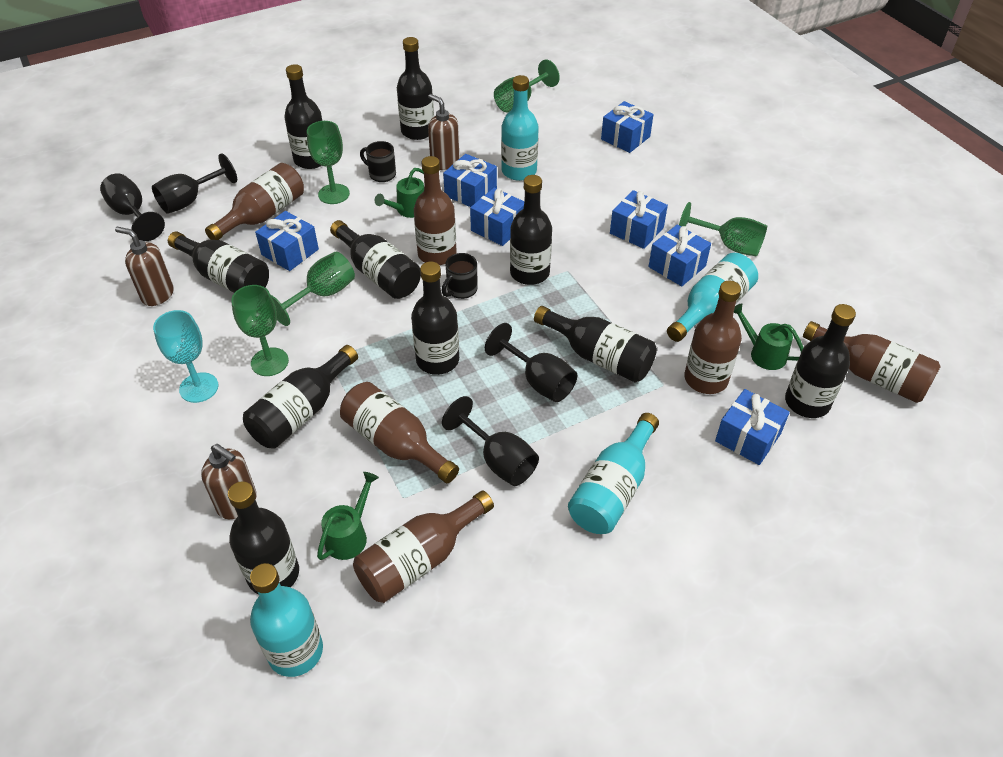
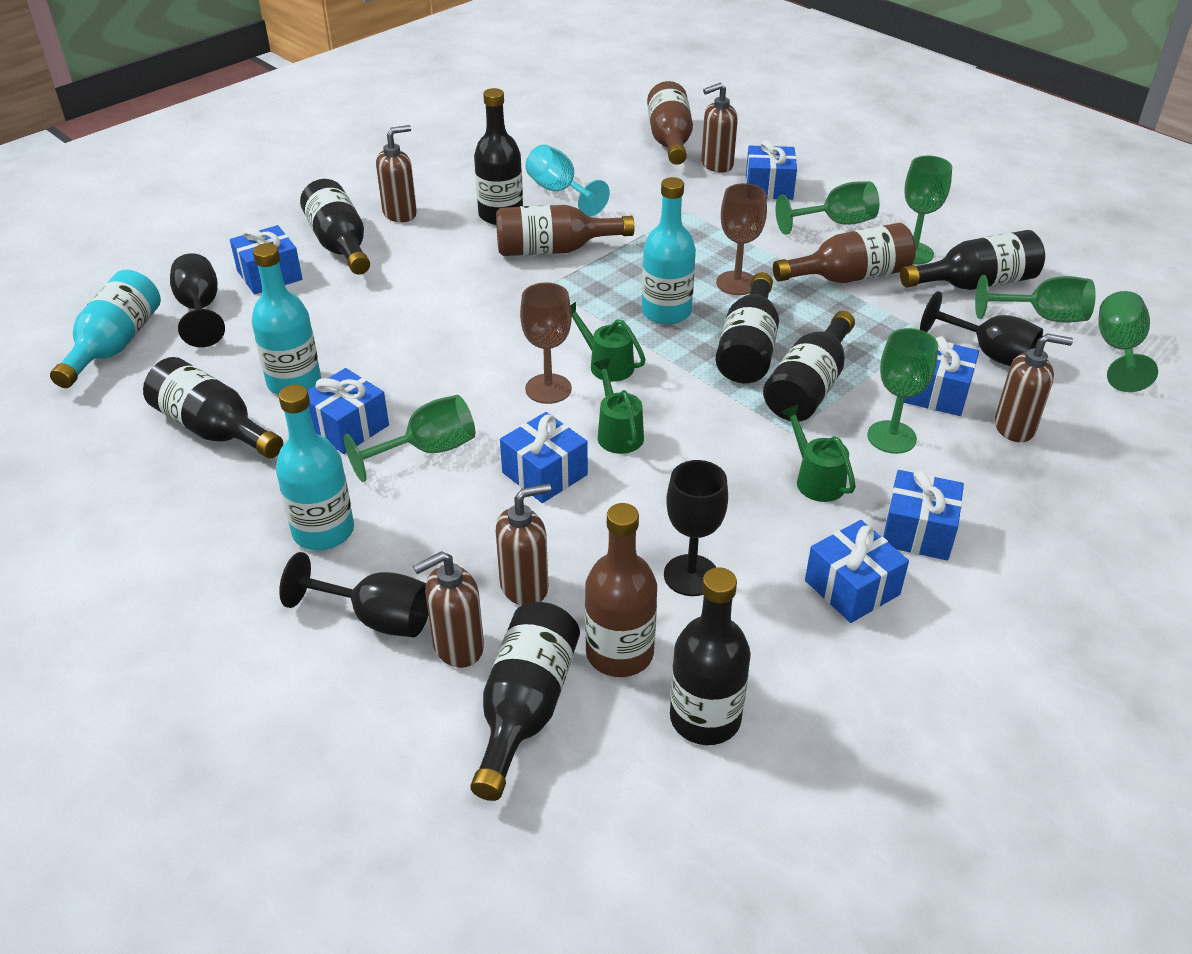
black bottle: [168,231,269,293] [228,481,299,595] [243,345,358,448] [284,64,322,169] [330,220,421,299] [397,37,434,140] [411,261,459,375] [510,175,552,285] [534,306,657,383] [785,304,856,418] = 10 -> [143,357,283,458] [300,179,370,275] [470,602,580,801] [474,88,523,225] [670,567,751,745] [715,272,779,383] [763,311,855,421] [900,230,1045,290] = 8
black mug: [360,141,396,182] [441,253,478,299] = 2 -> none = 0
brown bottle: [205,163,304,240] [340,382,459,483] [353,491,494,603] [414,156,457,265] [684,281,742,394] [803,321,941,403] = 6 -> [496,205,634,256] [585,503,657,677] [647,81,693,165] [773,223,916,283] = 4
brown goblet: none = 0 -> [520,282,572,404] [716,183,767,295] = 2
brown soap dispenser: [115,227,174,306] [201,444,257,519] [428,94,460,170] = 3 -> [376,125,417,222] [413,551,484,668] [496,483,551,605] [701,83,738,173] [995,333,1073,442] = 5
green goblet: [231,285,289,376] [271,252,355,326] [307,121,350,204] [494,59,560,112] [679,202,767,256] = 5 -> [344,395,475,482] [776,181,880,235] [867,328,938,454] [904,156,952,265] [975,275,1096,323] [1098,291,1158,392] = 6

